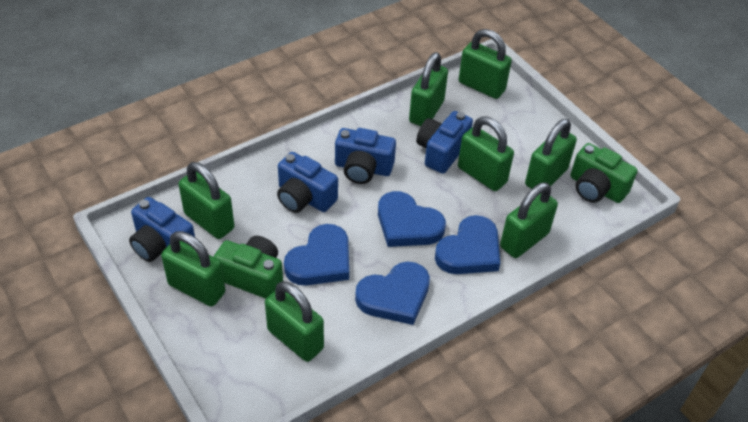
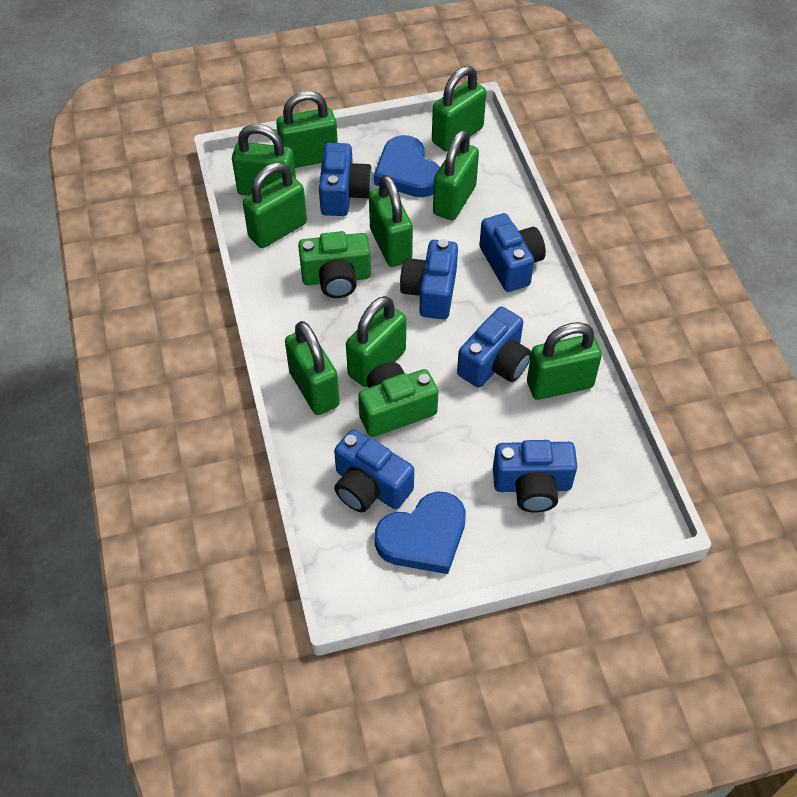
blue camera: [129,197,195,262] [277,152,338,213] [335,128,396,184] [416,111,473,174] = 4 -> [319,143,372,216] [334,429,414,512] [400,239,458,319] [457,307,531,388] [479,213,546,292] [493,440,577,513] = 6
blue heart: [284,224,349,286] [355,262,430,325] [378,191,446,247] [435,215,500,274] = 4 -> [374,135,440,197] [375,491,466,574] = 2
green padlock: [161,231,225,307] [179,162,234,239] [265,281,324,362] [409,52,448,126] [458,117,514,191] [459,29,512,99] [500,182,558,258] [525,119,577,189] = 8 -> [232,124,296,196] [243,162,307,248] [276,91,338,168] [285,321,340,415] [346,296,406,387] [369,175,413,267] [432,66,486,152] [433,130,479,220] [527,322,602,400] = 9

